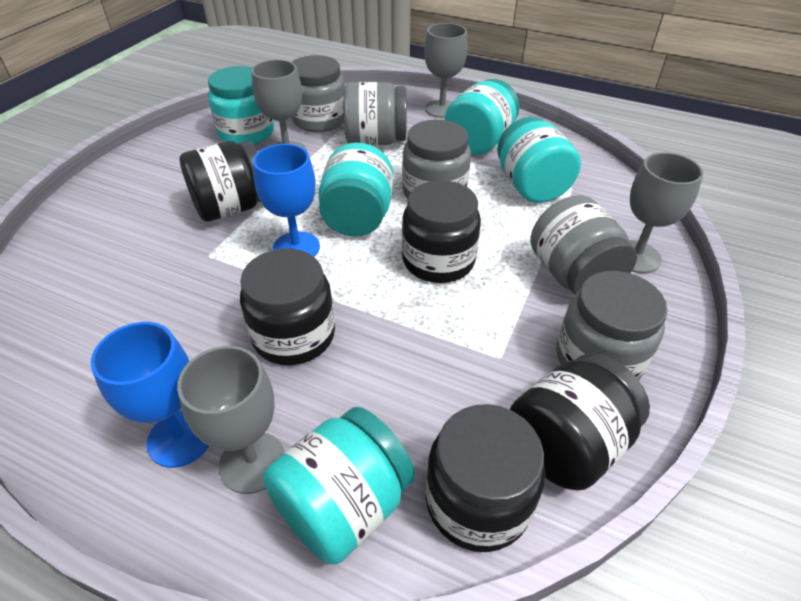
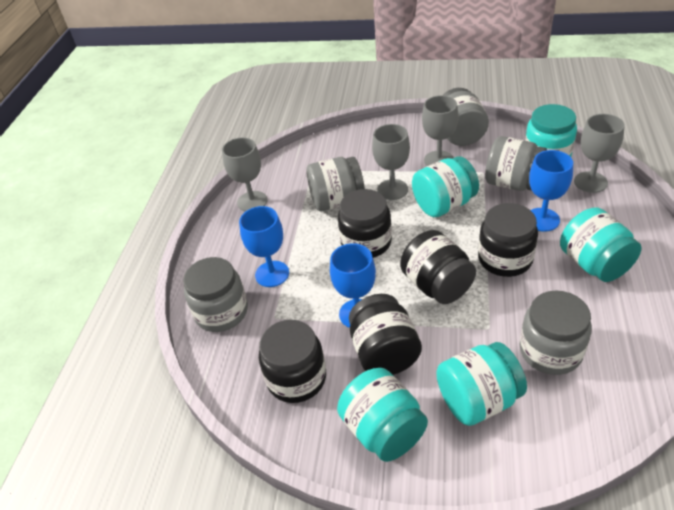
blue goblet: [90,322,209,468] [253,144,320,257] = 2 -> [239,206,289,287] [330,243,376,328] [529,150,573,232] = 3

